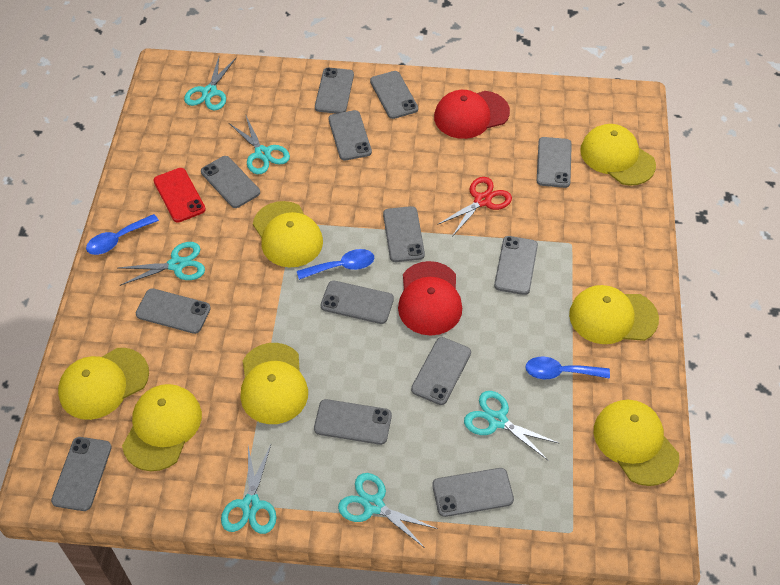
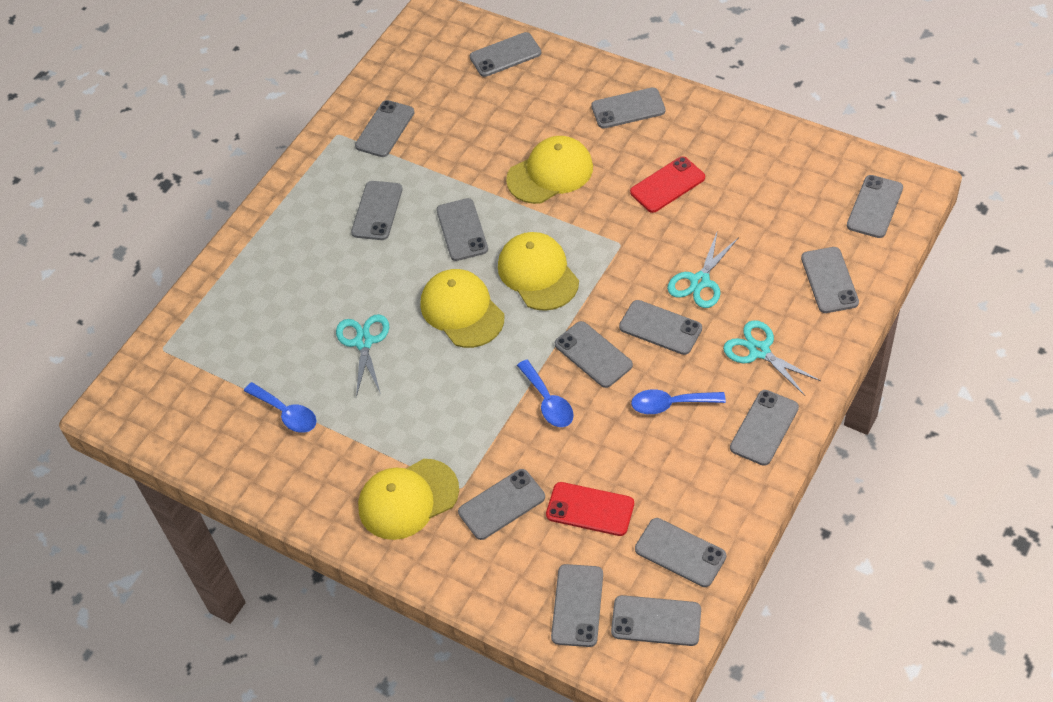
grey phone: [51,437,112,511] [136,288,211,334] [201,156,260,208] [314,399,392,445] [315,68,354,113] [321,281,394,324] [328,110,372,161] [370,71,418,119] [383,206,425,262] [411,337,471,405] [432,468,514,517] [494,236,538,295] [537,137,572,188] = 13 -> [351,181,403,240] [355,100,415,157] [436,198,488,261] [458,469,545,540] [470,32,541,77] [551,564,603,647] [555,321,633,388] [591,87,666,128] [611,595,701,646] [619,300,702,355] [635,518,726,587] [730,390,799,466] [801,247,859,313] [847,175,903,238] = 14
red cap: [398,261,462,335] [434,90,510,139] = 2 -> none = 0
red phone: [154,168,206,222] = 1 -> [546,482,634,536] [630,157,705,213] = 2
red scissors: [437,177,512,237] = 1 -> none = 0
turquoise scissors: [118,242,205,286] [184,57,236,111] [221,445,277,534] [229,116,290,174] [338,473,438,548] [464,391,560,461] = 6 -> [336,314,389,397] [667,233,739,308] [723,320,821,396] = 3
yellow cap: [58,348,149,420] [122,384,202,471] [240,343,308,424] [253,201,323,268] [569,285,659,344] [580,124,656,186] [594,400,679,486] = 7 -> [358,459,459,540] [420,269,504,348] [498,232,579,311] [506,136,593,204] = 4

